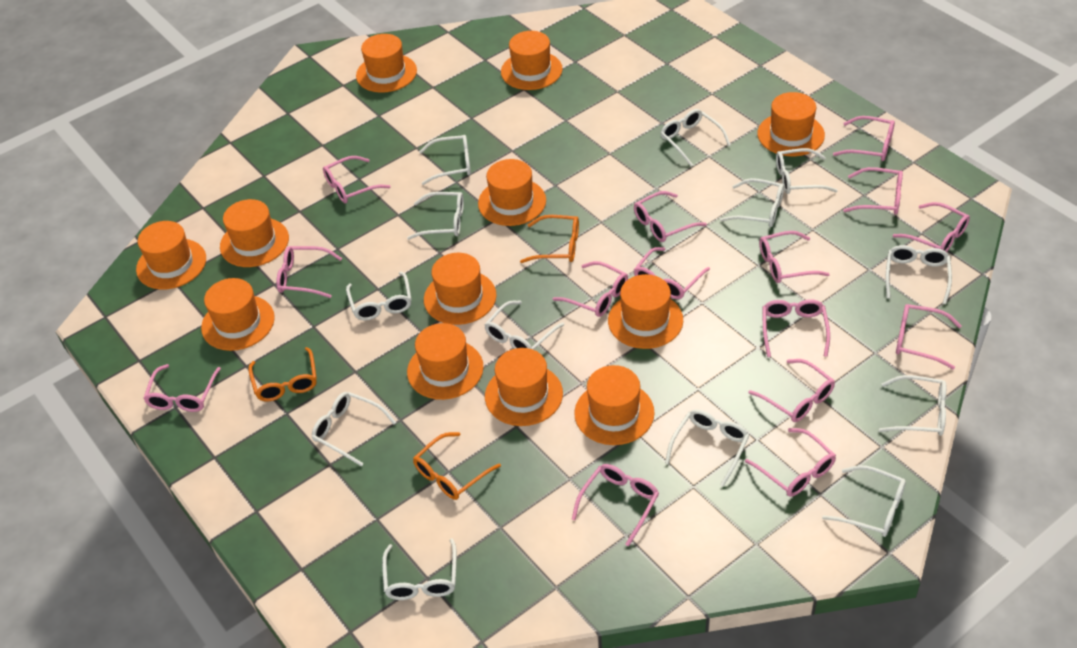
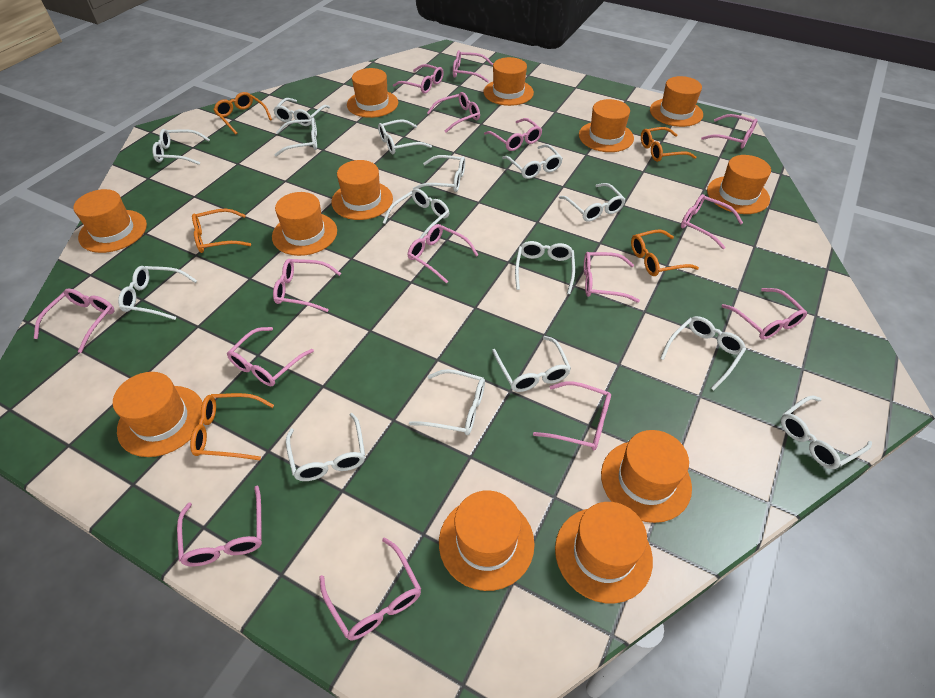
orange glasses: [248,347,317,401] [413,432,501,500] [520,215,579,263] = 3 -> [190,393,274,460] [192,208,251,253] [213,92,272,134] [631,229,699,276] [641,127,696,162] = 5
white glasses: [312,392,396,466] [346,272,412,320] [382,538,457,600] [407,192,464,240] [419,135,471,185] [484,301,565,350] [661,109,731,166] [665,409,750,487] [720,178,784,227] [776,148,838,194] [822,465,906,537] [879,375,946,436] [885,245,952,304] = 13 -> [118,266,197,320] [152,129,210,165] [273,98,330,126] [274,118,317,157] [286,413,365,481] [378,119,432,154] [383,189,449,239] [409,369,485,435] [413,155,465,192] [492,336,571,392] [502,144,563,179] [515,241,575,294] [559,183,626,222] [660,316,746,390] [781,395,872,469] = 15

